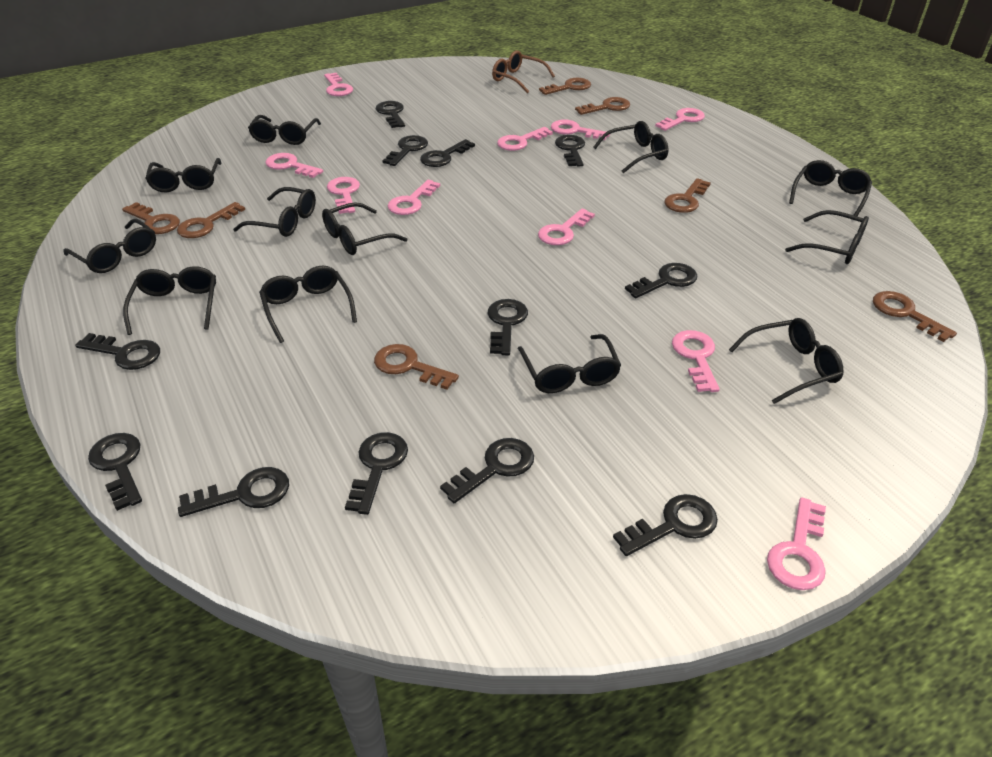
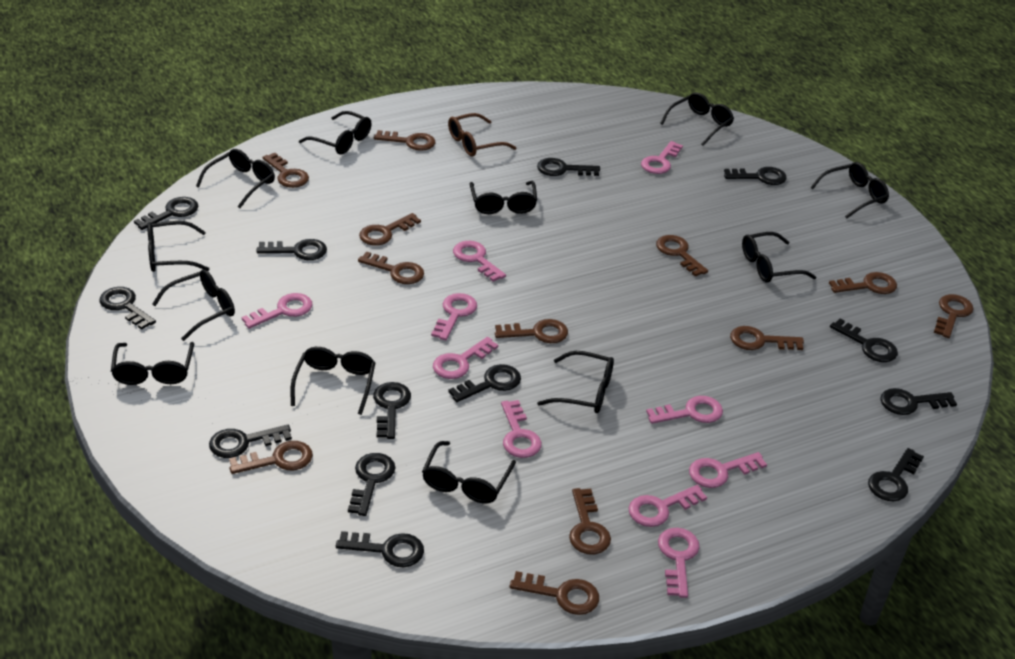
black key: [75,333,160,370] [88,433,142,511] [178,467,289,517] [345,432,408,515] [376,101,405,128] [383,135,428,166] [420,139,475,167] [440,438,534,504] [488,299,528,355] [555,135,585,166] [613,494,718,556] [625,263,697,298] = 12 -> [99,287,156,330] [134,197,198,230] [209,425,292,458] [256,239,327,260] [336,531,424,567] [348,453,395,516] [373,382,411,439] [448,364,521,402] [537,158,600,176] [724,167,787,185] [830,319,898,362] [868,448,924,501] [880,388,957,415] = 13
brown key: [122,202,180,234] [177,202,245,238] [374,344,459,390] [539,78,591,95] [575,97,630,115] [665,178,711,213] [873,291,957,342] = 7 -> [229,441,313,474] [262,153,309,188] [358,251,424,284] [359,213,421,246] [374,130,435,151] [495,319,568,343] [510,571,599,615] [569,488,611,555] [656,235,708,277] [730,326,804,350] [829,272,897,294] [934,294,974,338] = 12

